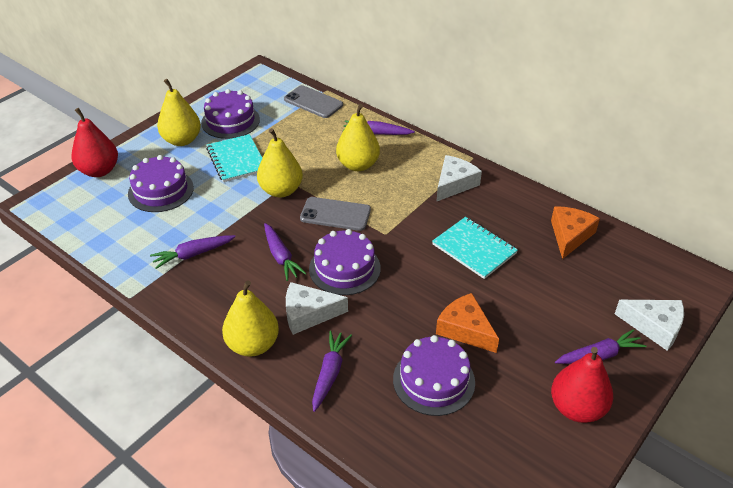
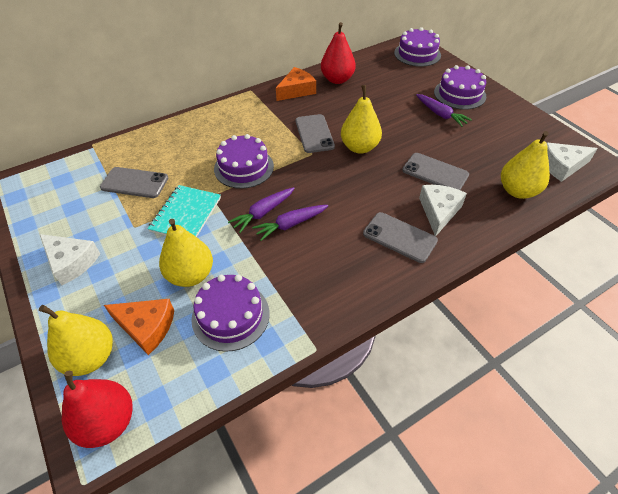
grey phone: [284,85,343,118] [300,197,371,231] = 2 -> [100,167,168,198] [296,114,335,153] [363,212,438,263] [402,153,469,190] = 4
purple carrot: [150,235,235,269] [264,223,307,281] [312,331,352,412] [343,120,415,135] [555,329,646,364] = 5 -> [228,187,295,233] [252,205,329,241] [416,94,472,127] = 3
turquoise notebook: [206,134,262,182] [432,217,518,279] = 2 -> [147,185,221,237] = 1

